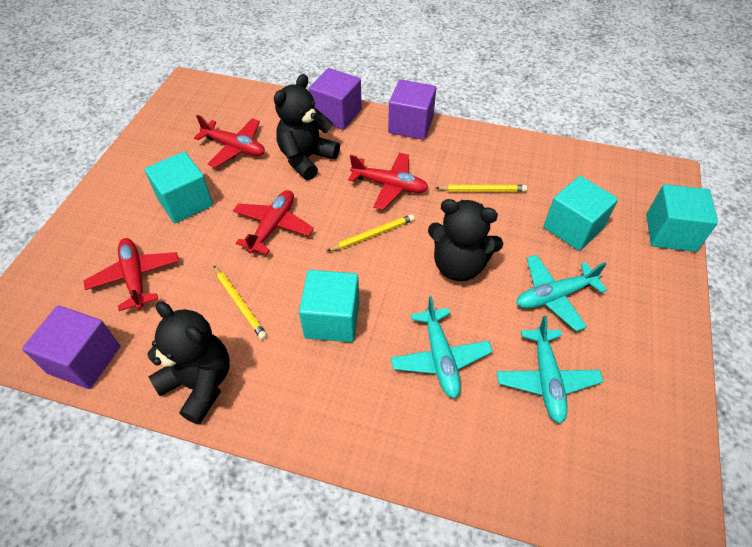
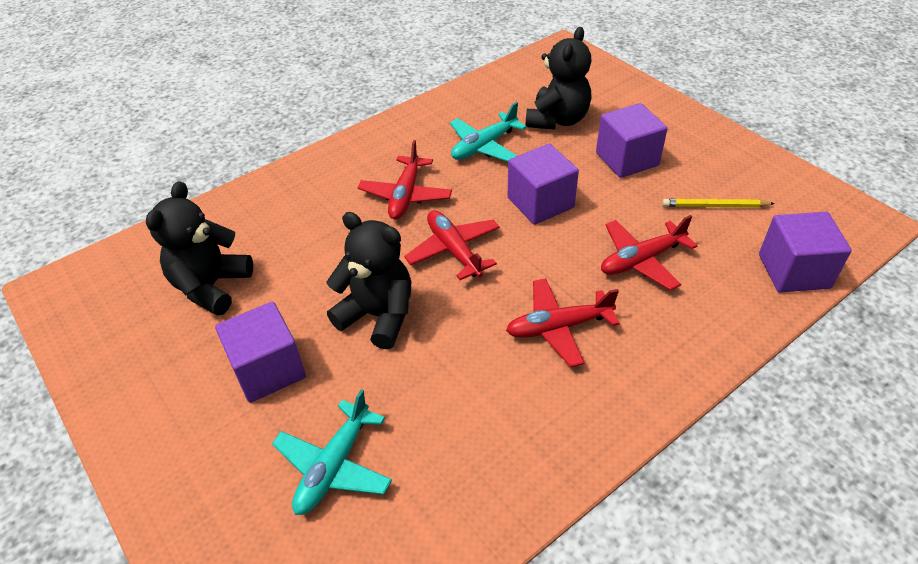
purple cube: [22,305,120,389] [309,68,362,130] [388,79,436,140] = 3 -> [215,302,306,403] [507,144,579,225] [596,103,668,178] [759,212,852,292] = 4
turquoise cube: [145,151,213,223] [299,270,359,342] [544,176,618,251] [646,184,718,252] = 4 -> none = 0
turquoise plane: [391,296,493,398] [497,316,603,424] [516,255,607,331] = 3 -> [272,389,392,515] [450,102,527,162] = 2
yellow pencil: [214,266,267,340] [327,214,415,251] [436,185,527,192] = 3 -> [662,199,775,207] = 1

